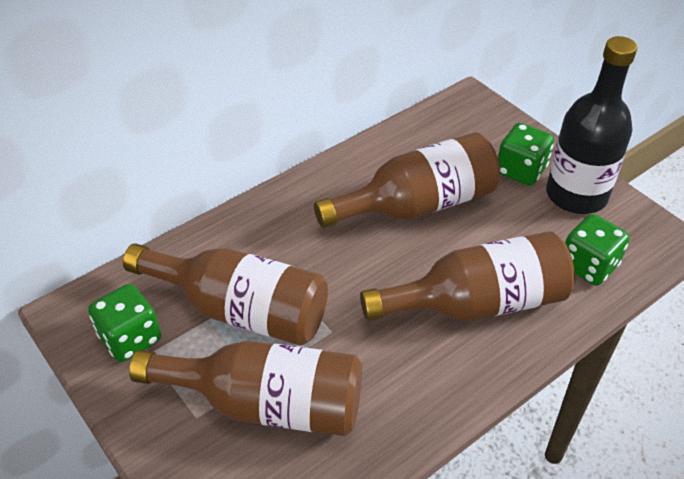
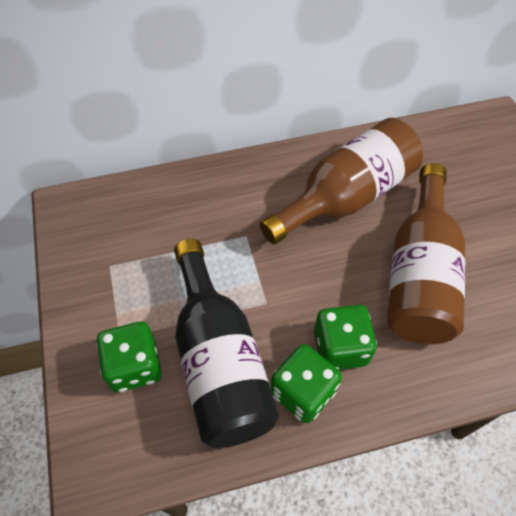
brown bottle: [123,244,328,346] [130,341,362,436] [314,132,500,228] [360,231,575,321] = 4 -> [260,118,423,244] [387,163,465,344] = 2

